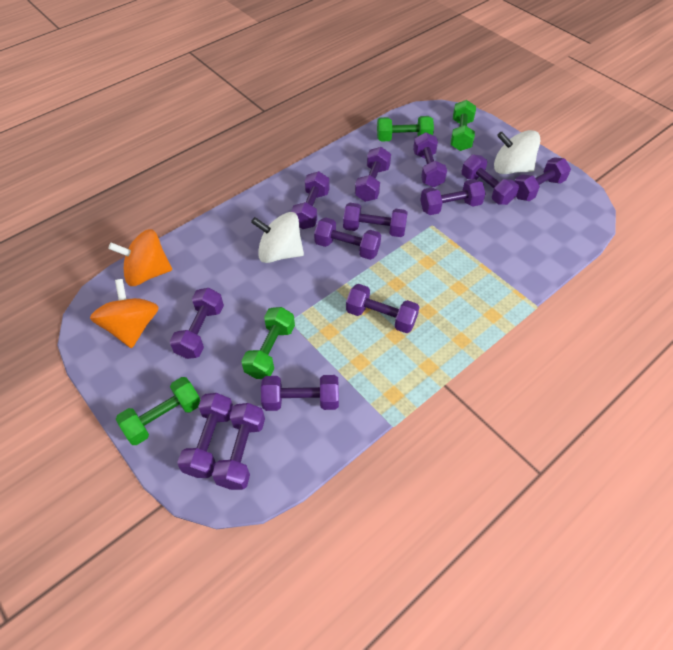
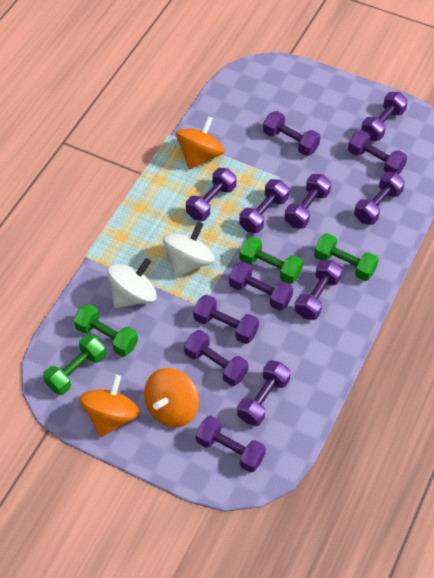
orange spinning top: [90,279,159,348] [108,229,172,286] = 2 -> [80,374,140,437] [144,368,199,427] [176,116,225,169] = 3

